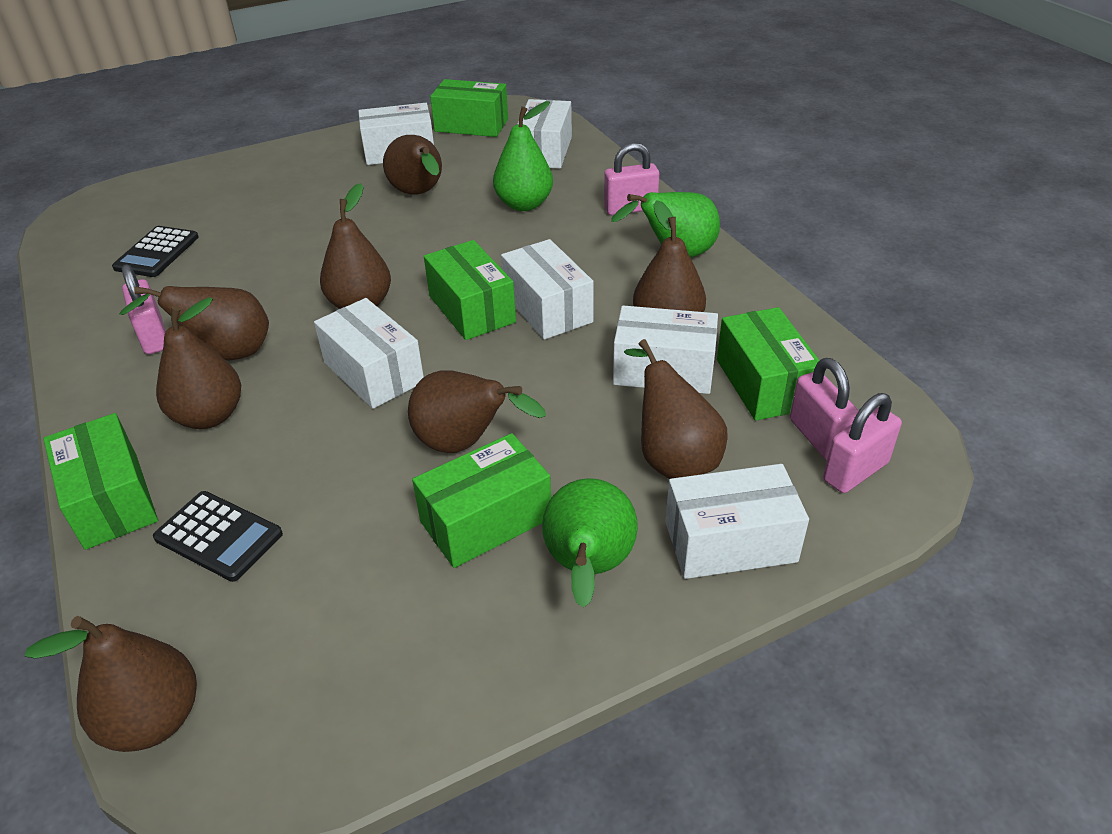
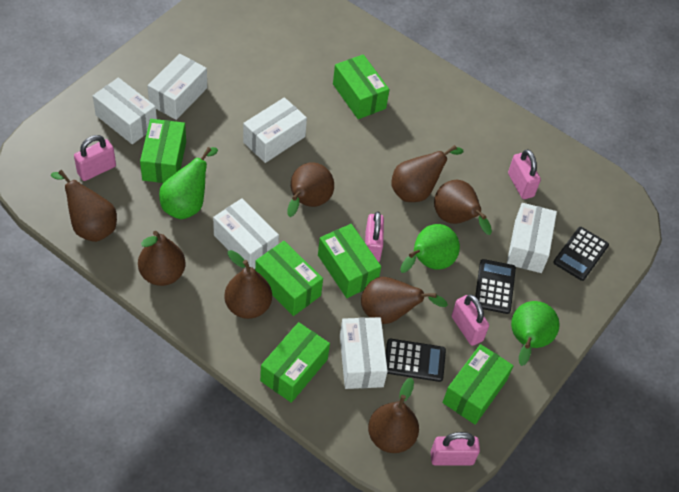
black calculator: [112,226,199,277] [153,491,283,582] = 2 -> [386,339,446,382] [475,259,516,314] [553,227,609,281] = 3
green box: [43,413,158,550] [412,433,551,568] [424,240,516,340] [430,79,508,137] [717,307,820,421] = 5 -> [140,119,186,183] [255,241,323,316] [260,322,330,403] [318,224,381,298] [333,54,389,119] [442,344,513,425] = 6
pink padlock: [122,264,166,354] [604,143,659,215] [790,358,859,460] [823,393,902,493] = 4 -> [74,135,116,181] [365,211,384,262] [431,432,480,466] [451,295,489,346] [508,149,541,199] = 5

